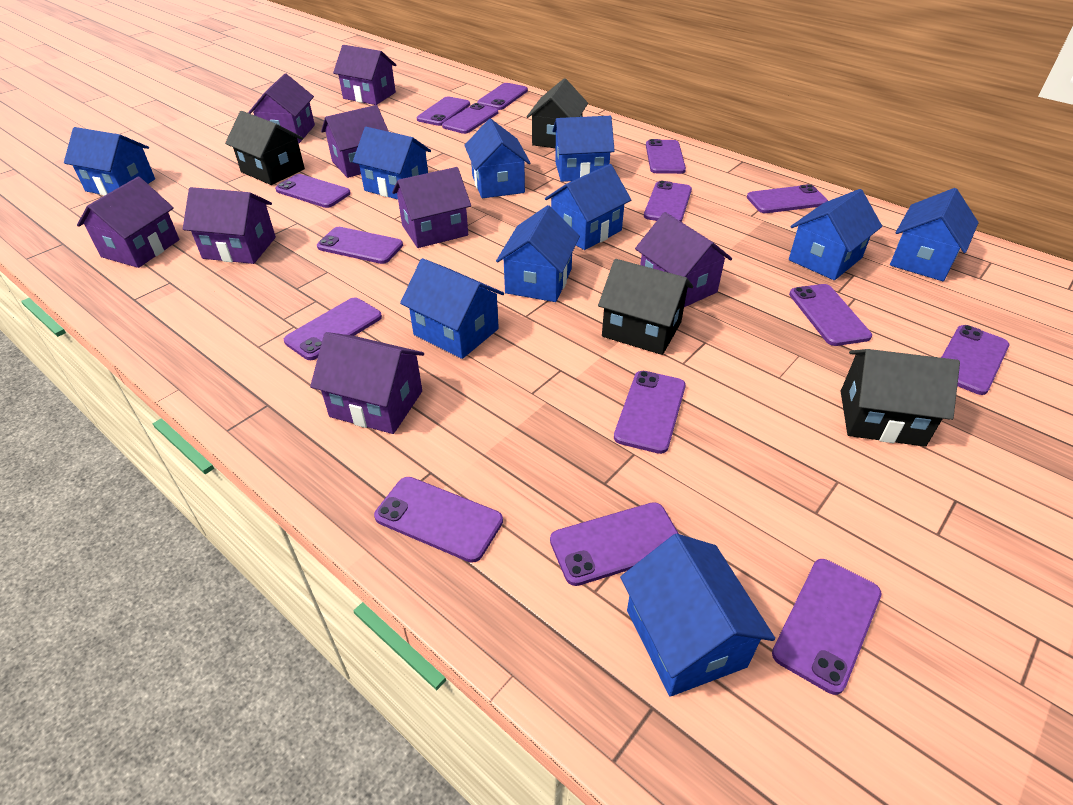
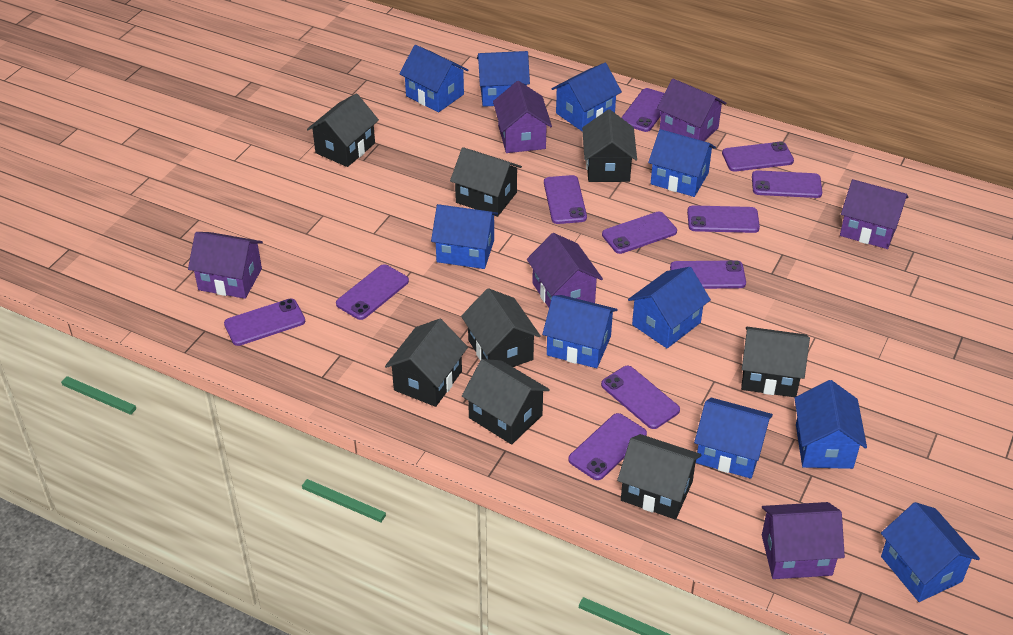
black house: [225,111,305,185] [526,78,588,148] [598,259,693,355] [841,349,960,447] = 4 -> [307,93,379,167] [385,319,468,407] [450,147,522,217] [461,288,541,367] [462,359,550,445] [582,109,637,182] [617,434,701,520] [741,327,810,397] = 8
purple house: [77,177,179,268] [183,187,276,264] [248,74,315,143] [310,332,424,434] [321,105,389,178] [333,45,396,105] [392,167,471,248] [635,212,732,307] = 8 -> [188,232,263,299] [493,81,552,153] [527,233,603,308] [657,79,726,141] [762,502,845,579] [840,179,908,249] = 6
purple phone: [275,174,351,208] [284,297,382,360] [317,227,403,264] [374,477,503,563] [417,96,470,126] [442,103,498,134] [477,83,528,110] [550,502,679,586] [614,371,686,454] [644,181,692,222] [646,139,686,174] [747,184,828,213] [772,559,882,695] [789,284,872,346] [941,325,1009,395] = 15 -> [224,298,305,346] [336,264,409,320] [544,175,587,224] [568,413,647,480] [601,366,680,429] [602,212,677,254] [621,88,664,132] [670,260,746,289] [687,205,760,233] [722,142,794,172] [752,170,822,198] = 11

